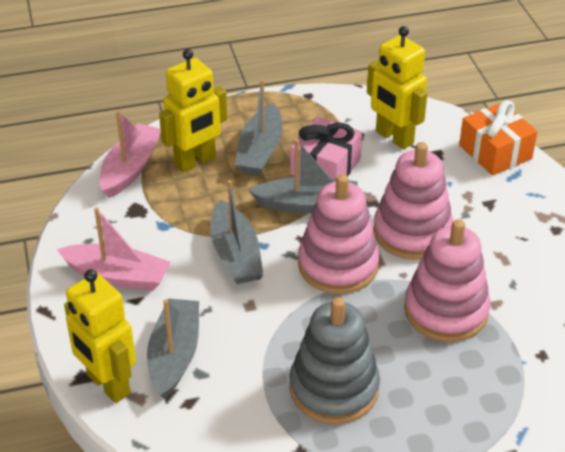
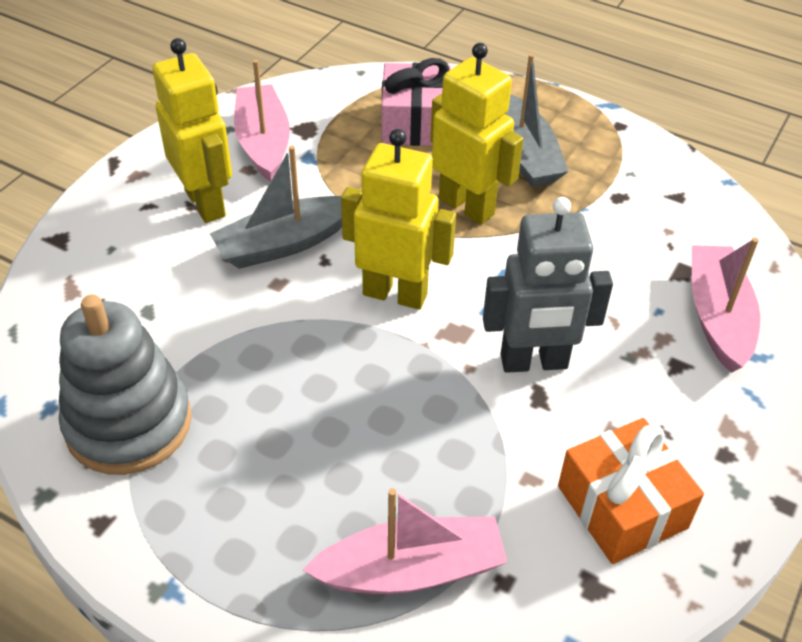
grey boat: [147,298,199,399] [210,180,263,284] [235,79,282,176] [248,139,358,214] = 4 -> [210,146,342,269] [505,54,569,187] = 2
grey robot: none = 0 -> [483,197,613,373] = 1
pink boat: [57,208,171,291] [99,110,161,198] = 2 -> [234,60,290,182] [303,488,507,594] [692,238,760,373] = 3
pink stacking toy: [298,174,380,294] [373,142,454,260] [404,219,491,342] = 3 -> none = 0

